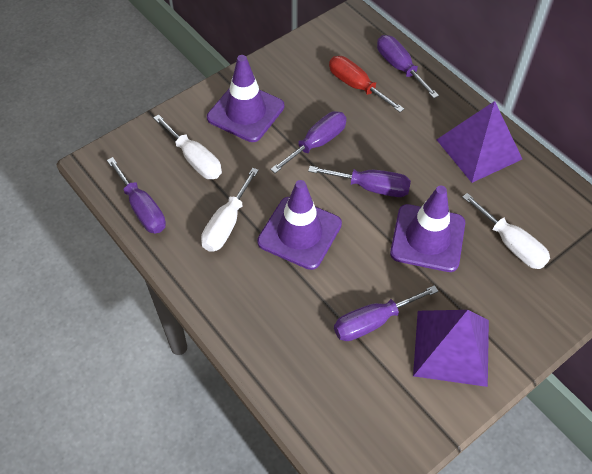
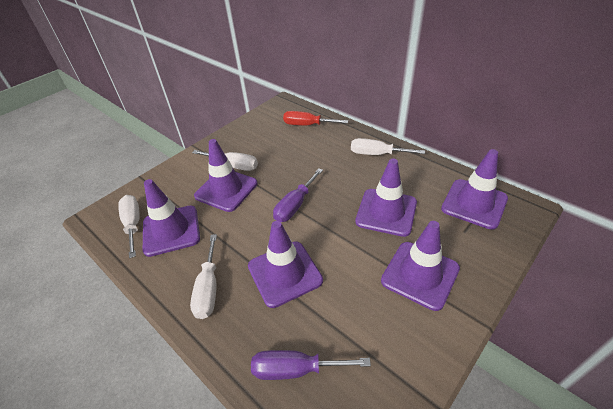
purple pyramid: [413,310,489,387] [436,101,522,183] = 2 -> none = 0
purple screwdriver: [107,157,166,233] [270,111,347,173] [308,166,411,197] [334,285,439,341] [377,35,439,98] = 5 -> [251,350,371,380] [273,168,323,222] = 2
purple traffic cone: [207,55,284,142] [257,180,342,270] [390,186,465,272] = 3 -> [143,179,200,257] [194,139,257,212] [248,221,323,308] [355,159,417,237] [381,221,460,311] [441,149,508,230] = 6
white screwdriver: [153,114,222,179] [201,168,259,252] [462,193,550,269] = 3 -> [118,195,140,258] [190,234,217,319] [192,150,258,171] [351,138,425,155] = 4

